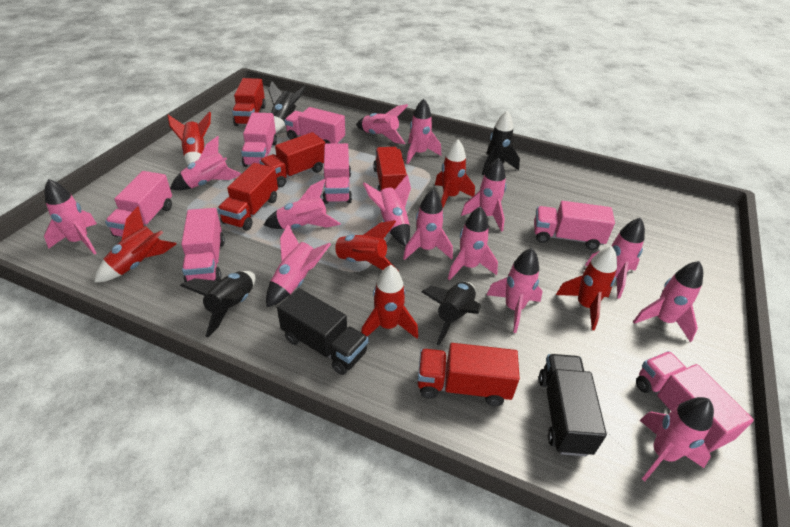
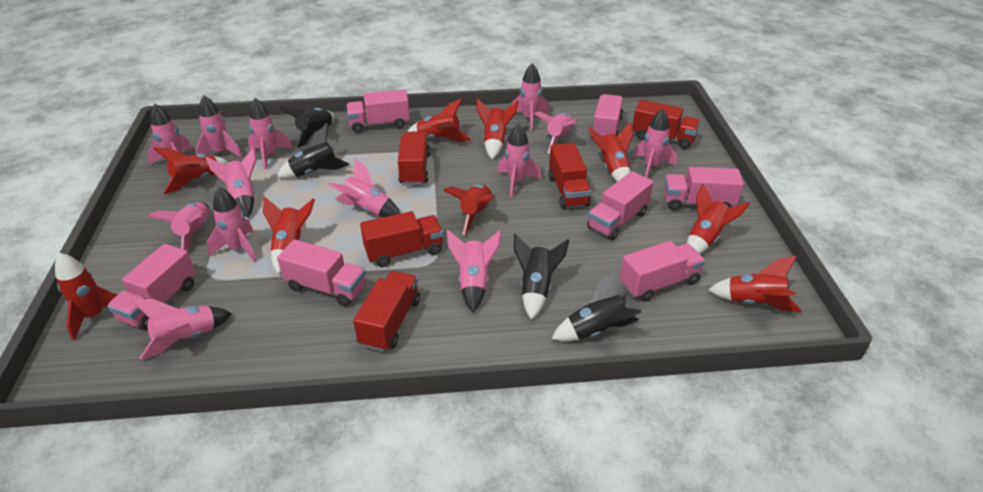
black truck: [277,288,369,375] [539,354,607,456] = 2 -> none = 0
pink rocket: [44,179,97,255] [170,136,242,190] [264,179,341,229] [266,224,331,308] [356,104,408,144] [363,175,411,247] [403,189,453,260] [406,99,441,164] [448,206,498,280] [461,158,506,232] [487,248,543,333] [585,217,645,299] [633,261,703,342] [639,397,714,481] = 14 -> [131,299,232,360] [147,104,193,165] [148,202,210,252] [195,95,242,158] [206,147,256,218] [207,187,257,262] [248,98,293,170] [328,158,400,217] [447,230,501,312] [498,123,541,198] [511,63,549,131] [534,112,577,154] [633,108,677,178] = 13
red rocket: [94,207,176,283] [168,112,211,165] [327,220,396,270] [361,265,418,339] [435,139,475,207] [556,246,617,330] = 6 -> [55,253,117,340] [153,147,229,194] [263,196,315,274] [407,99,471,142] [443,184,495,235] [476,98,519,159] [588,123,633,182] [687,184,750,254] [709,256,801,312] = 9

